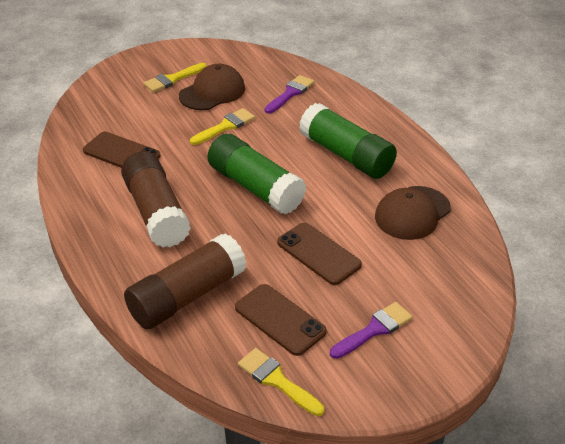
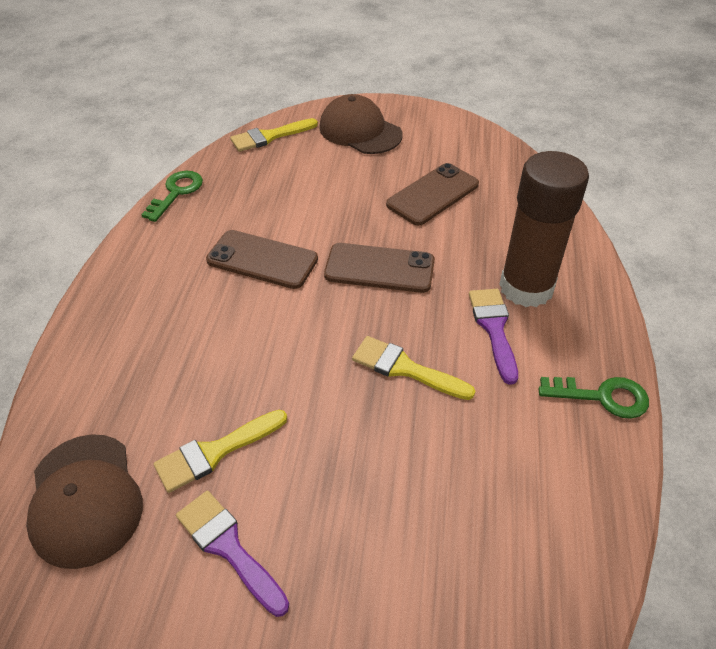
brown glue stick: [121,152,191,248] [124,233,247,329] = 2 -> [499,151,589,307] = 1
green glue stick: [208,134,306,215] [299,103,397,179] = 2 -> none = 0
green key: none = 0 -> [141,171,203,222] [539,377,649,419] = 2

